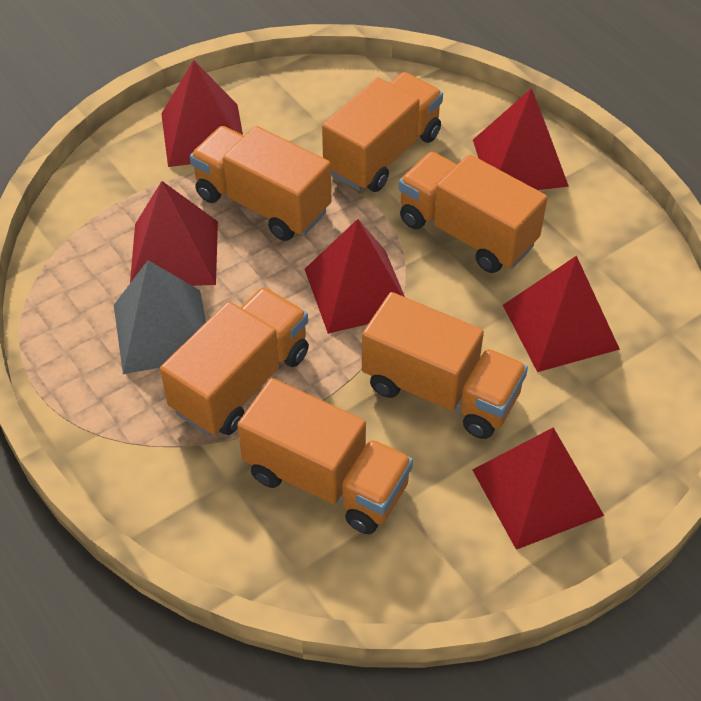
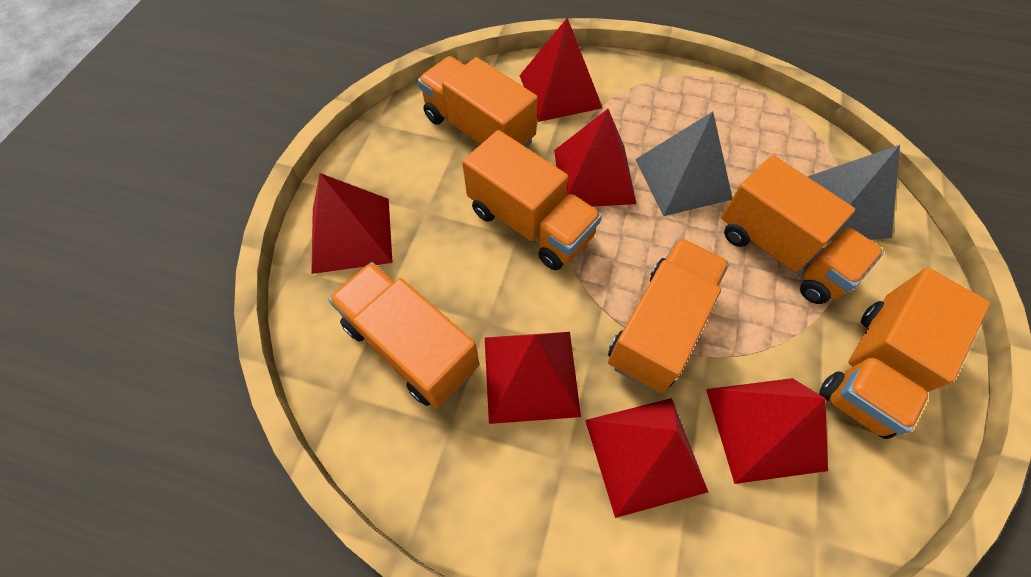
grey pyramid: [114,260,206,374] = 1 -> [635,112,732,216] [807,145,900,244] = 2

